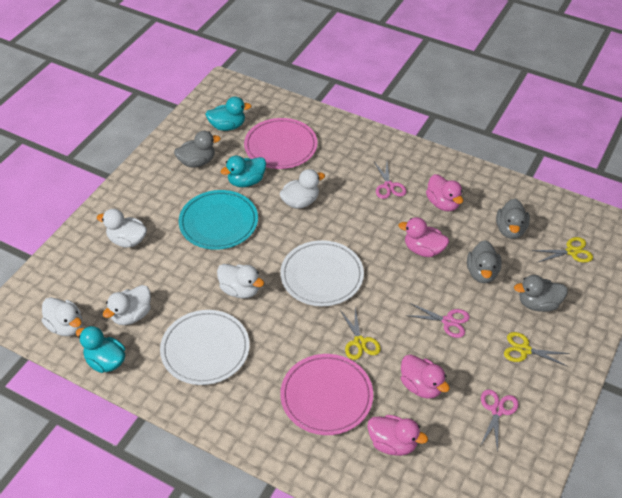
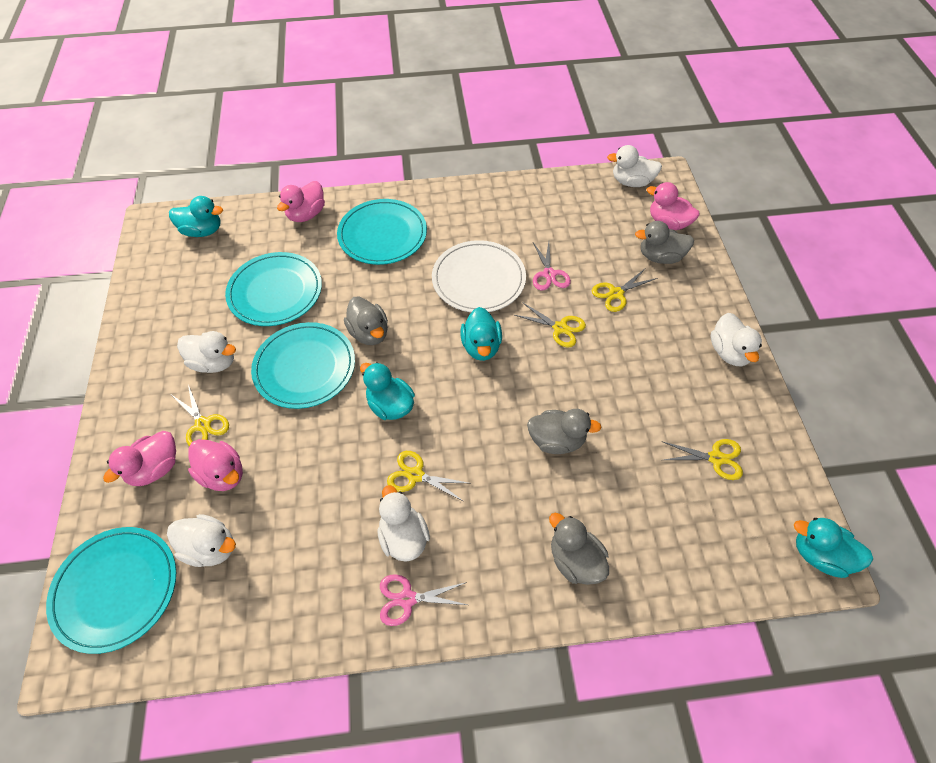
pink plate: [244,118,318,169] [280,354,373,435] = 2 -> none = 0
pink scissors: [374,162,406,199] [405,303,470,338] [481,389,519,452] = 3 -> [380,574,467,626] [533,242,571,291] = 2
turquoise duck: [76,326,125,373] [206,97,251,131] [221,156,266,187] = 3 -> [169,196,223,237] [360,362,415,420] [460,307,502,361] [794,518,873,578] = 4
turquoise plate: [179,190,258,250] = 1 -> [46,527,176,654] [225,252,322,326] [251,322,355,409] [337,199,427,265] = 4
white plate: [160,310,250,385] [280,240,364,306] = 2 -> [432,240,526,312] = 1
yellow scissors: [340,308,381,360] [504,332,570,367] [532,237,593,263] = 3 -> [172,385,229,446] [387,451,468,501] [515,302,586,348] [592,268,657,312] [661,439,743,480] = 5

